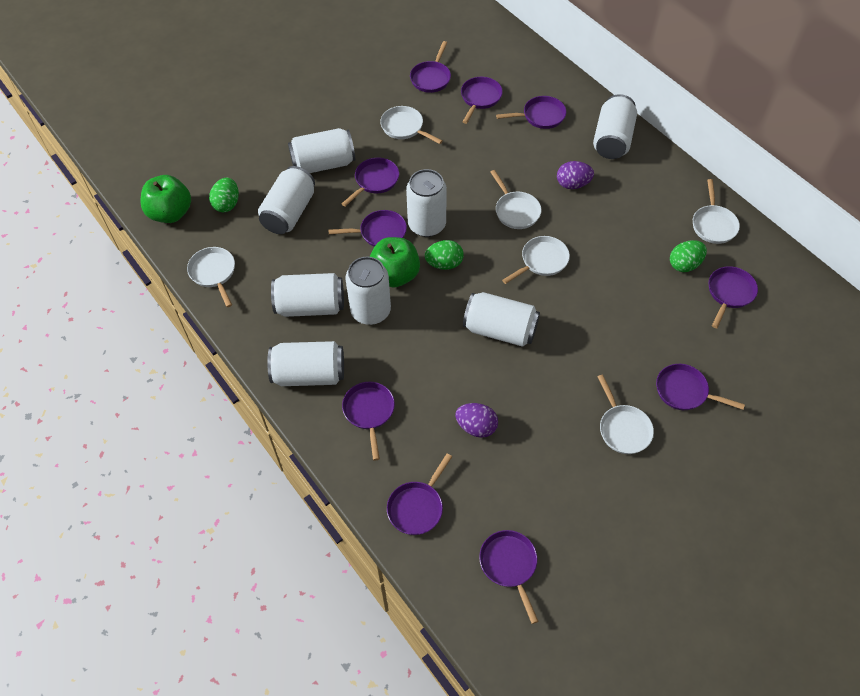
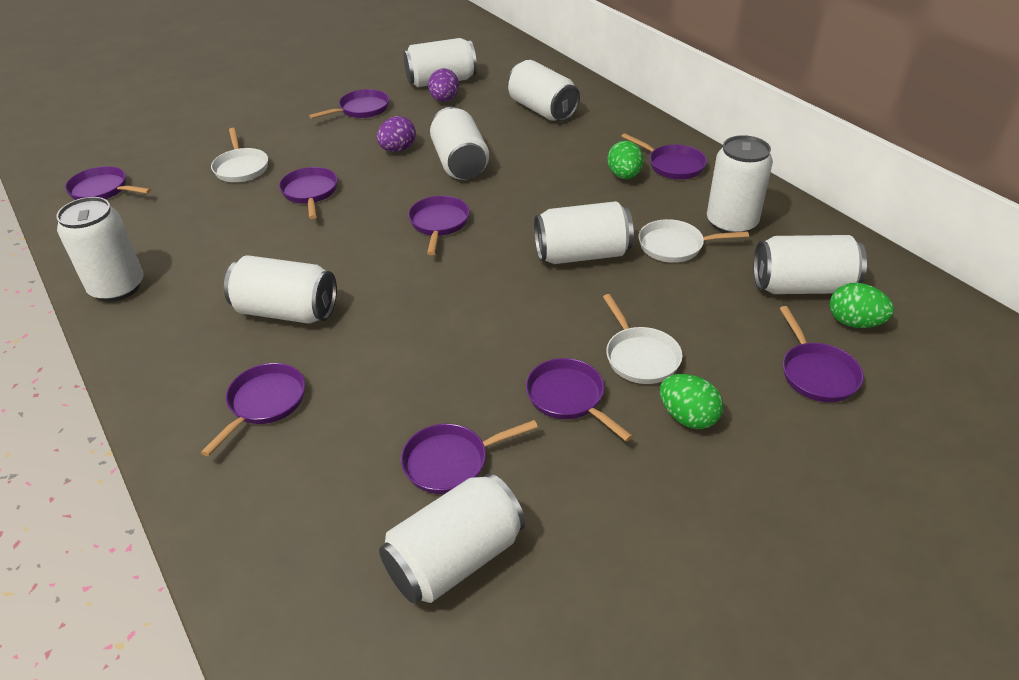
green apple: [140,175,191,223] [370,237,420,288] = 2 -> none = 0
purple pan: [329,210,407,247] [342,158,399,207] [342,382,395,460] [387,453,452,535] [410,41,451,93] [461,77,503,124] [479,530,538,624] [496,96,566,129] [656,364,745,410] [709,266,758,328] = 10 -> [65,166,151,200] [201,363,305,456] [279,167,338,219] [309,89,389,119] [401,420,538,494] [408,196,470,255] [526,358,633,442] [621,133,707,179] [779,306,864,402] = 9
white can: [258,166,315,234] [267,341,344,386] [271,273,344,317] [288,128,355,173] [345,257,391,325] [406,169,447,237] [463,292,540,347] [593,94,637,159] = 8 -> [56,197,144,302] [224,255,337,324] [379,473,525,603] [403,38,477,87] [430,107,489,180] [508,60,580,121] [534,201,634,264] [707,135,773,233] [754,235,867,294] = 9
white pan: [187,247,235,307] [380,106,443,144] [490,170,542,229] [502,236,570,284] [597,374,654,454] [693,179,740,244] = 6 -> [211,128,268,182] [603,294,683,384] [639,219,749,263] = 3

